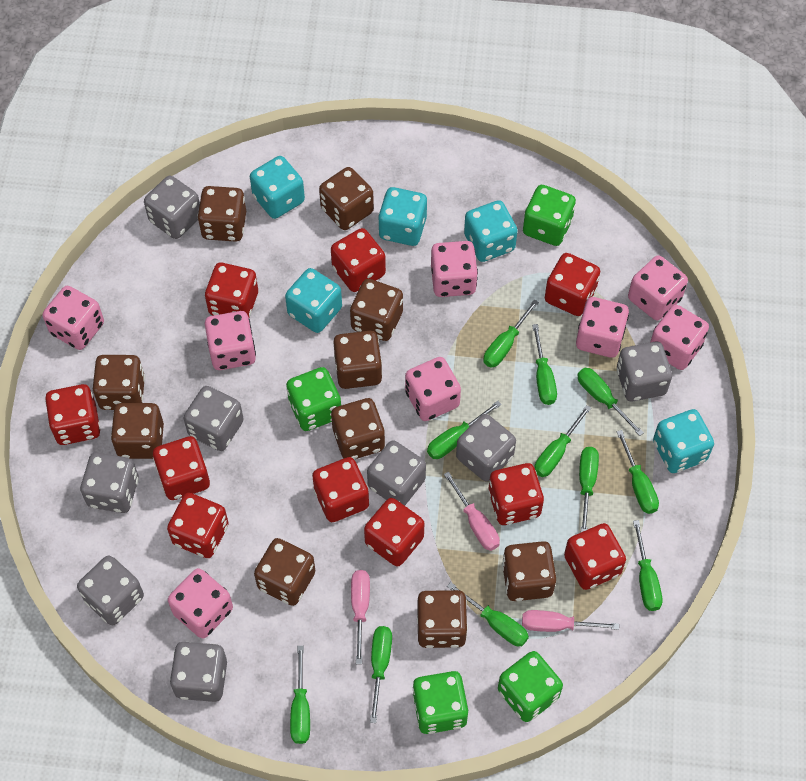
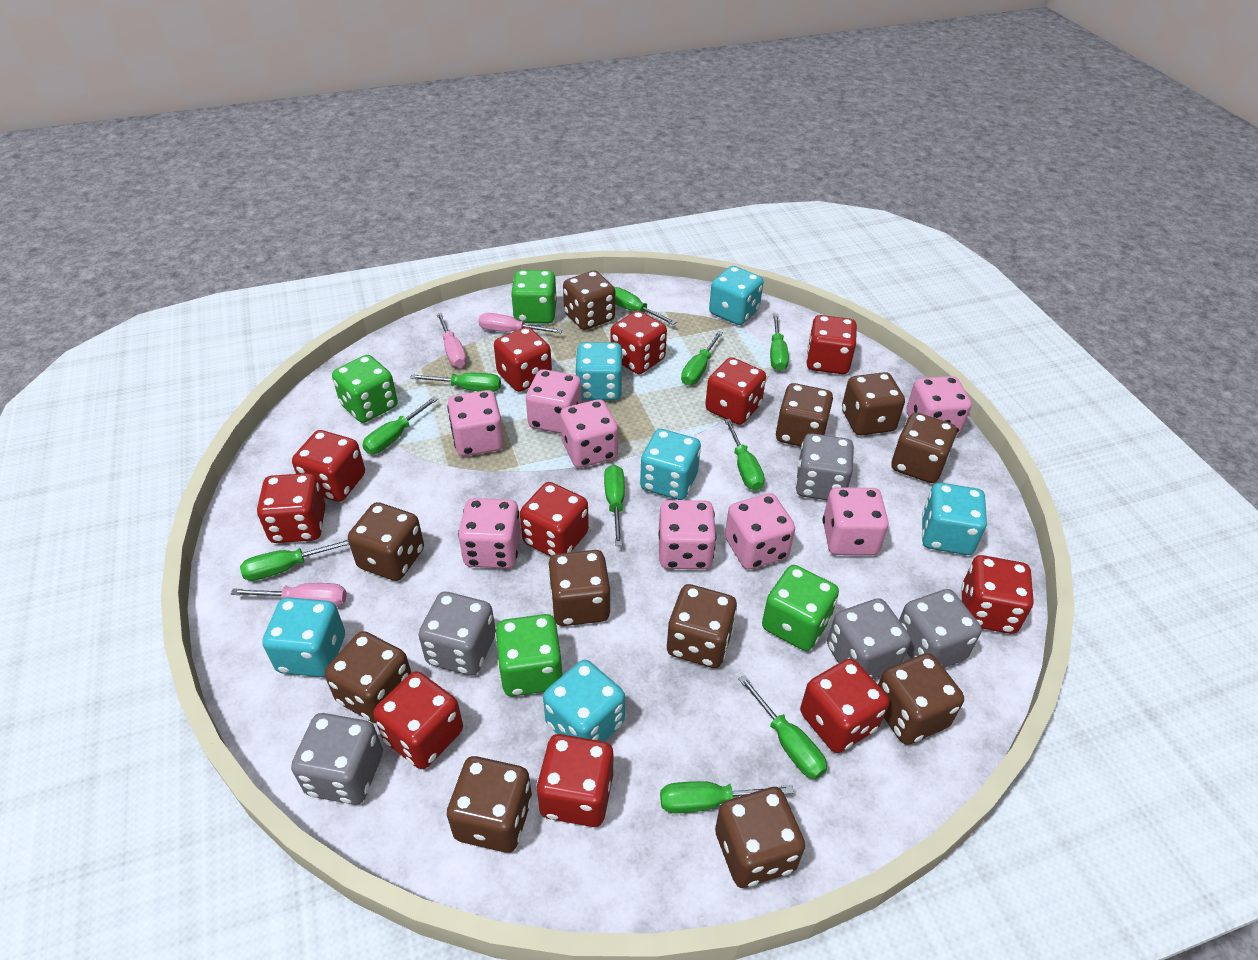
brown dice: [93,355,145,410] [111,403,164,459] [198,186,246,242] [254,538,315,606] [319,167,374,230] [331,398,385,459] [333,331,382,389] [350,279,403,341] [417,590,468,648] [502,541,556,601] = 10 -> [325,631,411,723] [348,502,424,581] [447,756,532,853] [548,550,610,626] [563,271,615,330] [667,584,737,668] [715,787,805,888] [776,383,833,447] [842,372,905,435] [878,653,964,745] [892,412,957,483] = 11
green screwdriver: [290,646,310,744] [370,626,392,723] [427,401,502,459] [447,582,529,646] [484,300,539,368] [532,324,557,405] [534,405,591,477] [577,368,644,436] [579,447,599,532] [617,430,659,514] [633,520,663,611] = 11 -> [240,539,349,581] [363,396,438,454] [410,373,501,392] [604,465,625,546] [614,287,676,325] [660,781,794,813] [681,331,723,385] [725,419,765,491] [738,675,827,779] [770,314,789,371] = 10
grey dice: [77,555,144,625] [80,452,139,513] [144,176,200,239] [170,642,227,702] [183,386,244,451] [367,440,426,506] [456,414,516,482] [617,342,672,402] = 8 -> [291,713,383,805] [418,592,496,675] [795,433,854,500] [827,598,911,679] [899,589,982,668] = 5
red dice: [45,384,100,445] [153,436,210,500] [167,493,229,558] [205,263,258,317] [312,457,369,522] [331,228,386,292] [364,498,424,566] [488,463,544,525] [545,253,600,316] [564,523,626,590] = 10 -> [257,473,325,543] [292,430,365,502] [373,671,463,769] [494,327,552,392] [520,482,589,556] [536,734,613,827] [611,311,667,374] [705,357,766,425] [800,658,889,753] [806,315,857,374] [961,555,1034,634] = 11
turquoise dice: [250,156,305,219] [285,268,342,333] [378,187,427,246] [464,200,517,262] [653,409,714,473] = 5 -> [262,597,345,677] [543,660,625,741] [575,342,623,401] [640,429,701,500] [709,266,763,325] [922,483,987,555] = 6

